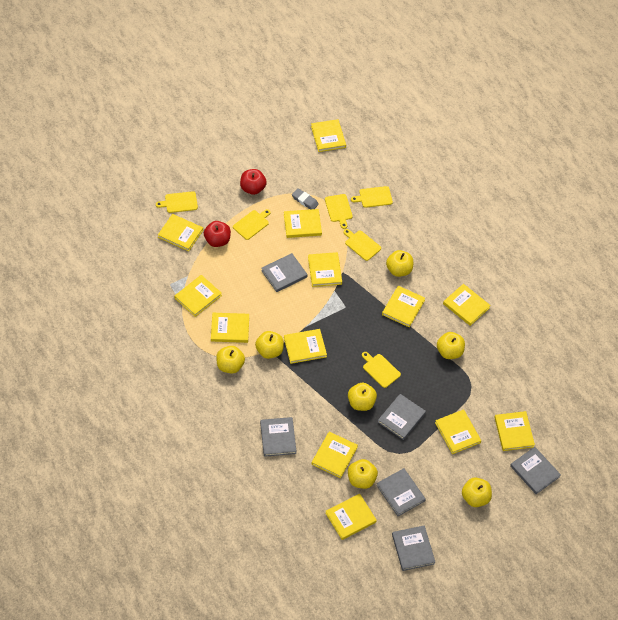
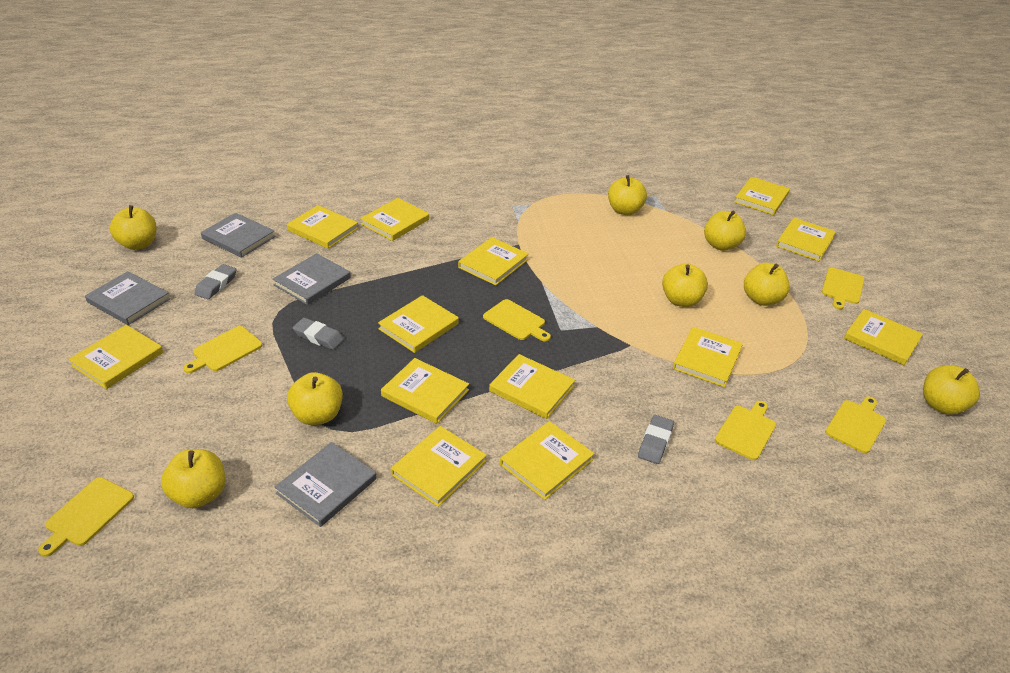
grey book: [260,417,297,457] [261,253,308,292] [376,468,426,516] [378,394,426,440] [392,525,435,571] [510,447,561,494] = 6 -> [85,271,170,325] [201,213,275,258] [273,253,351,305] [275,442,377,527] = 4
grey eraser: [292,188,319,209] = 1 -> [194,264,236,299] [293,318,344,350] [638,415,674,464] = 3
red apple: [204,221,231,247] [240,169,267,195] = 2 -> none = 0
yellow apple: [216,346,245,374] [255,331,284,359] [348,383,377,411] [348,459,378,489] [386,250,413,277] [437,332,465,359] [462,477,492,507] = 7 -> [110,205,156,250] [161,449,225,508] [287,372,343,425] [608,175,647,215] [662,263,708,307] [704,211,746,251] [744,263,790,306] [923,365,980,415] = 8

